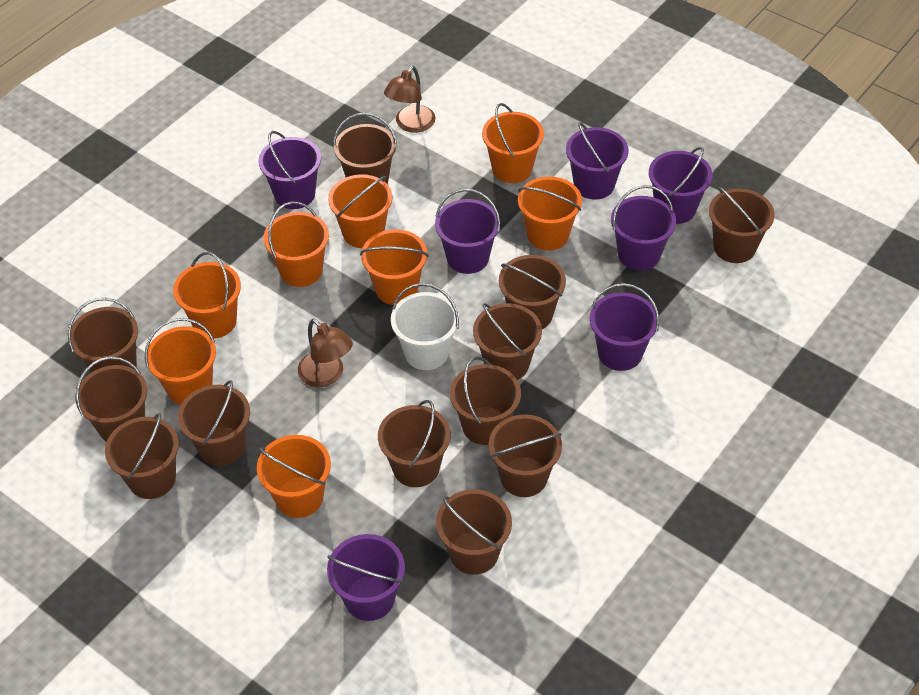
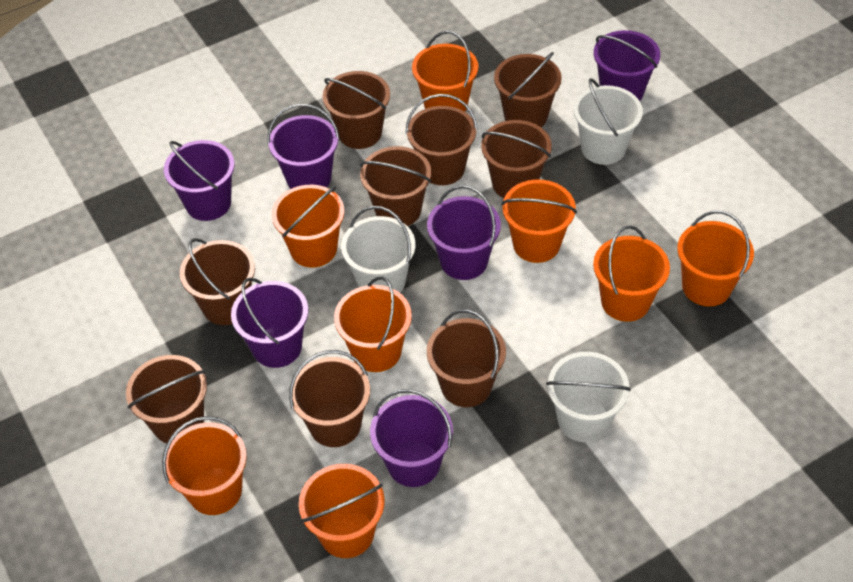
brown bucket: [68,298,138,373] [75,356,147,442] [105,413,179,499] [178,380,250,466] [333,113,397,185] [378,400,450,487] [436,489,512,575] [450,357,521,445] [473,303,542,380] [489,414,562,497] [499,255,566,329] [709,187,775,263] = 12 -> [126,355,207,443] [180,238,255,325] [289,350,370,447] [323,71,390,149] [360,146,431,226] [406,94,477,185] [427,310,506,407] [481,120,552,198] [494,52,562,127] = 9
brown lamp: [298,318,353,387] [384,66,435,133] = 2 -> none = 0
purple bucket: [258,131,321,209] [327,534,405,621] [435,189,500,274] [566,122,629,200] [590,283,659,371] [611,185,676,271] [649,147,712,224] = 7 -> [164,140,235,221] [231,278,308,368] [267,104,339,189] [370,389,453,487] [427,185,501,280] [594,30,660,101] = 6
white bucket: [391,283,459,370] = 1 -> [341,206,416,293] [546,352,631,442] [573,78,643,165] = 3

